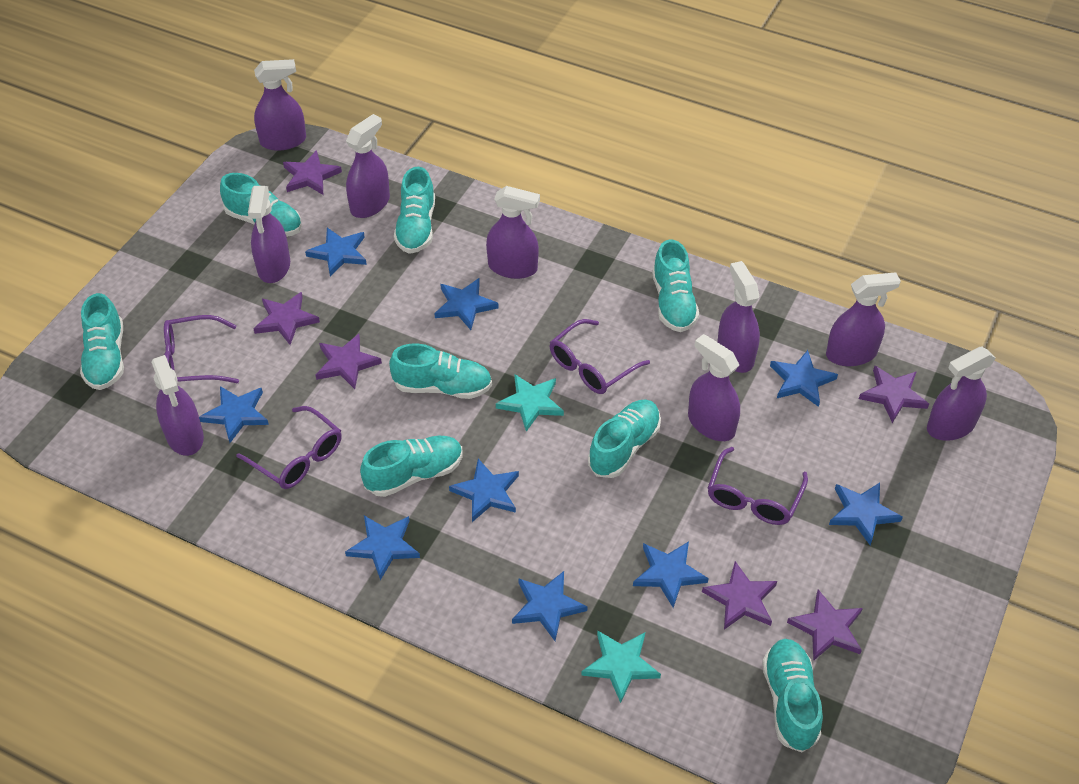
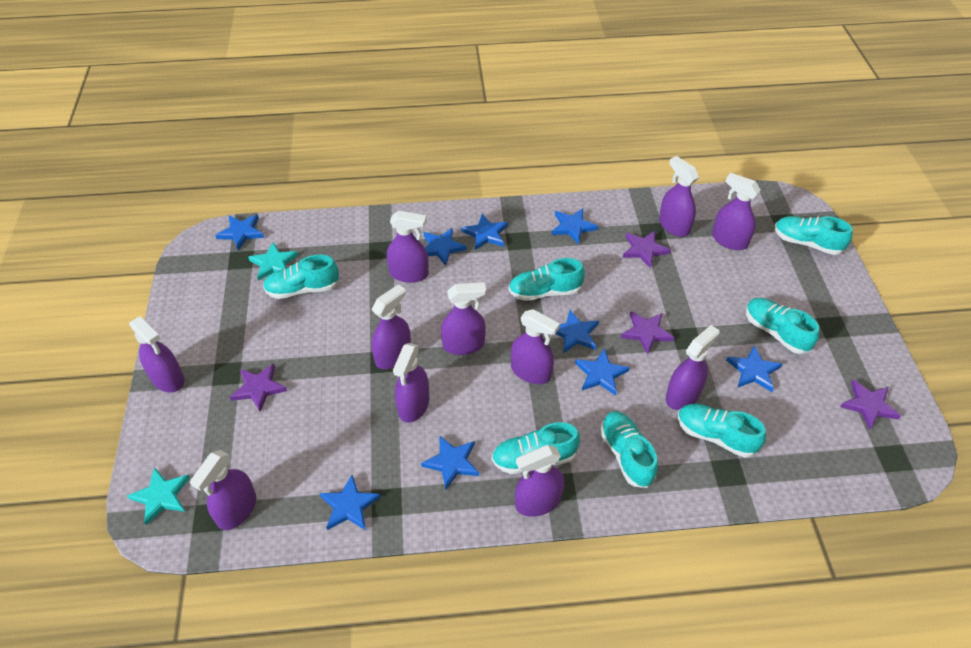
purple glasses: [164,315,239,383] [236,406,342,489] [550,319,650,394] [708,447,808,525] = 4 -> none = 0
purple spray bottle: [151,355,204,456] [248,186,290,283] [254,59,306,151] [346,114,390,218] [486,186,540,279] [688,334,740,441] [717,261,760,373] [826,272,901,366] [927,347,996,441] = 9 -> [129,316,184,393] [190,450,256,530] [371,284,411,369] [387,211,429,283] [393,343,429,423] [441,282,486,355] [511,309,560,384] [515,445,564,517] [659,156,699,237] [666,325,720,410] [712,173,761,250] = 11
purple star: [253,292,320,345] [283,150,342,195] [316,334,382,389] [702,561,777,630] [787,590,863,661] [859,366,929,423] = 6 -> [230,363,287,412] [621,311,675,354] [623,231,671,268] [840,380,901,430] = 4
turquoise shoe: [80,293,124,390] [220,173,302,237] [360,436,462,497] [389,343,492,399] [394,167,435,254] [588,400,661,478] [652,239,699,332] [762,639,823,753] = 8 -> [263,255,339,299] [492,422,580,474] [508,258,585,301] [600,411,658,488] [678,404,766,458] [746,298,819,354] [775,216,853,255] = 7

